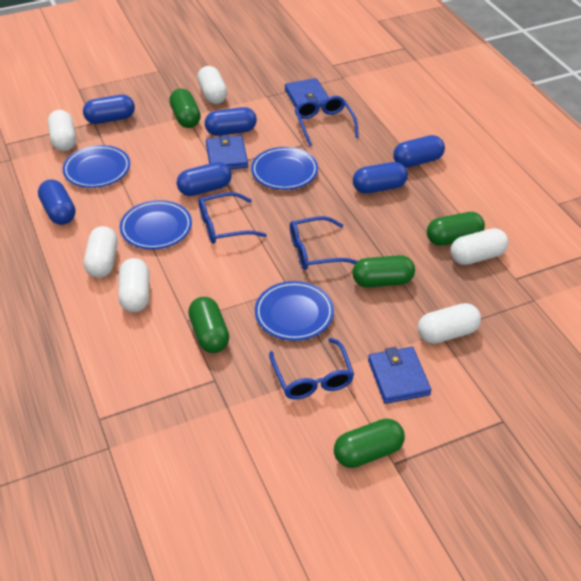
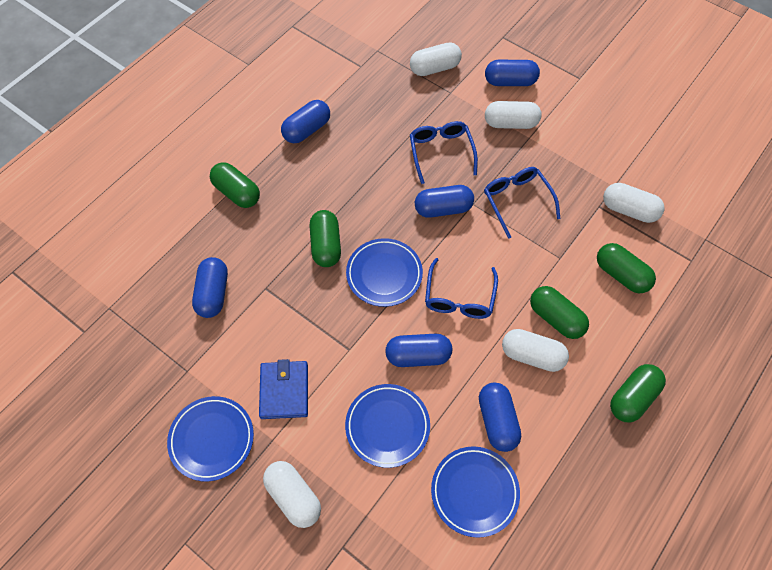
blue glasses: [199,192,267,244] [269,338,354,400] [290,216,357,270] [295,96,359,146] = 4 -> [410,121,478,184] [425,258,498,319] [484,167,561,239] = 3
blue wallet: [206,135,248,169] [285,78,329,108] [368,347,431,404] = 3 -> [259,359,308,419] = 1
white capsule: [48,110,76,151] [84,226,117,278] [118,258,149,312] [197,66,227,104] [418,303,481,344] [450,228,509,265] = 6 -> [263,461,321,528] [410,42,462,76] [485,101,542,129] [502,329,569,372] [603,183,665,223] = 5

